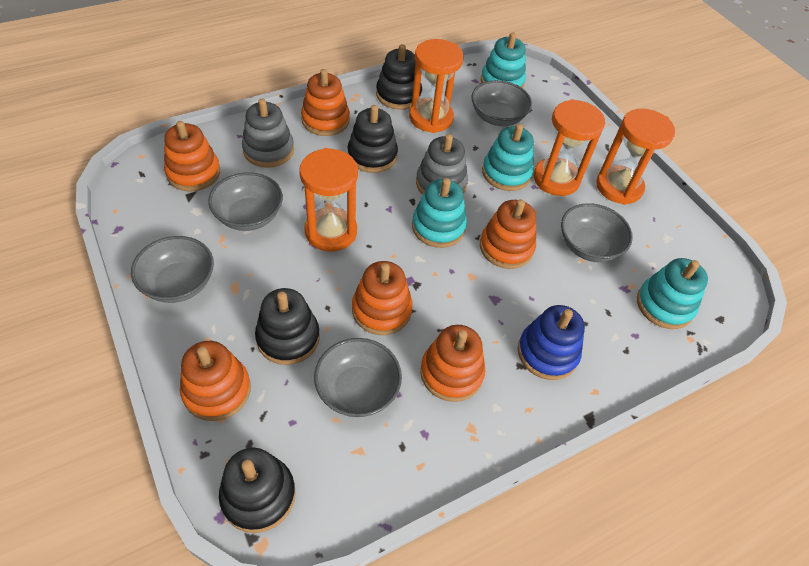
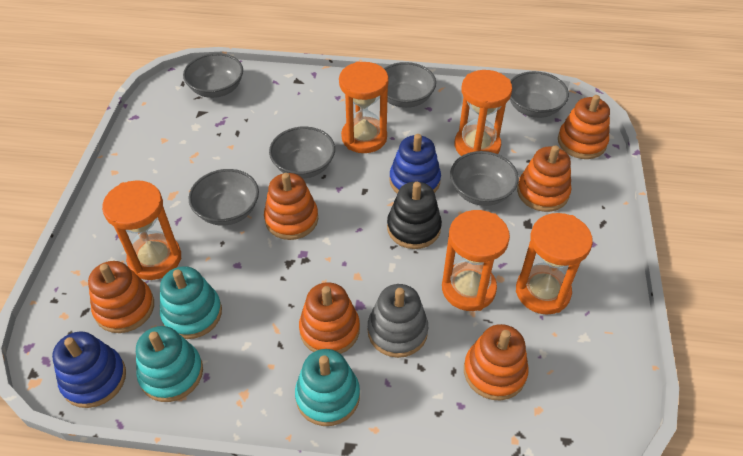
black stacking toy: [219,448,296,533] [255,288,320,365] [348,105,398,173] [376,44,422,110] = 4 -> [387,182,442,249] = 1
blue stacking toy: [518,305,585,380] = 1 -> [52,331,126,408] [389,134,441,193] = 2
grey bowl: [131,236,214,303] [208,172,283,231] [314,338,402,417] [471,80,532,126] [561,203,633,262] = 5 -> [183,53,243,98] [189,169,259,226] [269,127,335,178] [384,62,436,108] [450,151,519,206] [510,71,569,118] = 6
grey stacking toy: [242,99,294,168] [416,134,468,195] = 2 -> [368,284,428,358] = 1
orange hourglass: [299,148,358,252] [409,39,463,133] [533,99,605,196] [596,109,675,205] = 4 -> [102,180,182,280] [339,61,389,153] [442,210,510,311] [455,70,512,156] [516,213,593,315] = 5
turquoise stacking toy: [412,178,467,248] [481,32,526,88] [482,124,534,191] [637,258,708,329] = 4 -> [136,326,203,402] [160,266,222,339] [295,349,360,426] = 3

